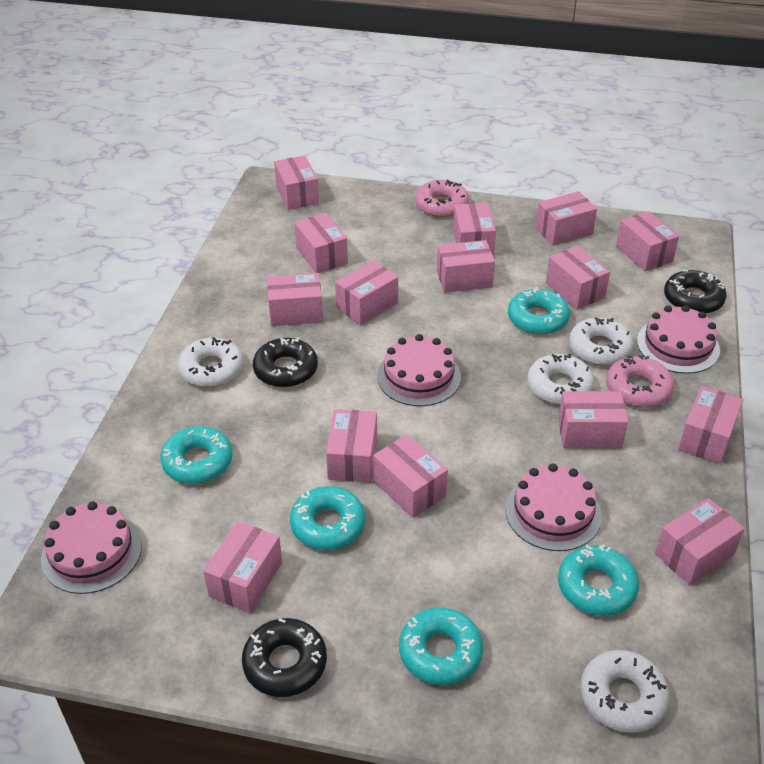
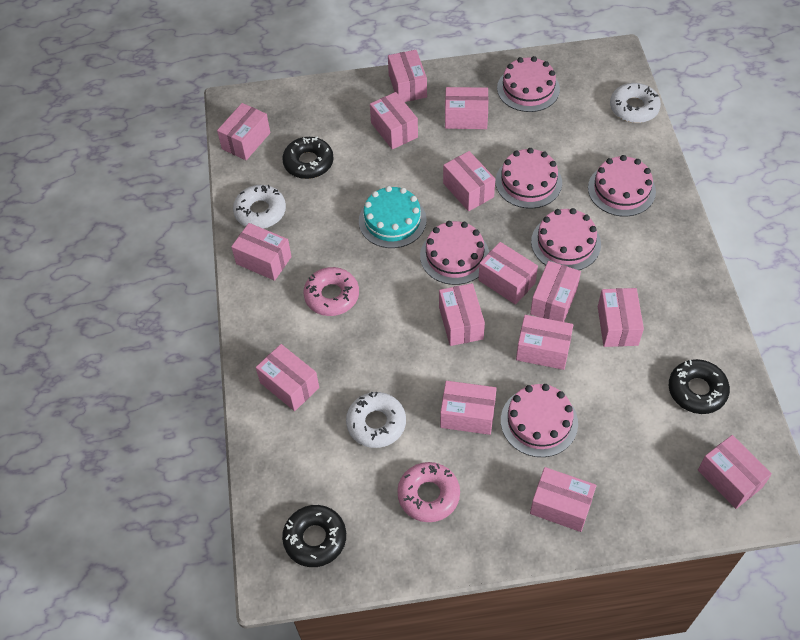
pink cake: [41,501,142,594] [377,334,461,406] [505,463,602,551] [637,305,720,374] = 4 -> [420,221,489,285] [495,148,562,209] [497,56,560,112] [501,384,578,457] [531,208,601,270] [588,155,656,216] = 6
turquoise cake: none = 0 -> [359,186,427,248] = 1
turquoise donut: [160,426,232,484] [290,486,365,550] [399,607,483,685] [508,287,570,335] [558,544,639,616] = 5 -> none = 0
white donut: [178,337,243,387] [527,353,594,405] [569,317,634,366] [580,650,670,733] = 4 -> [233,185,286,229] [346,392,406,448] [610,83,661,123] = 3

